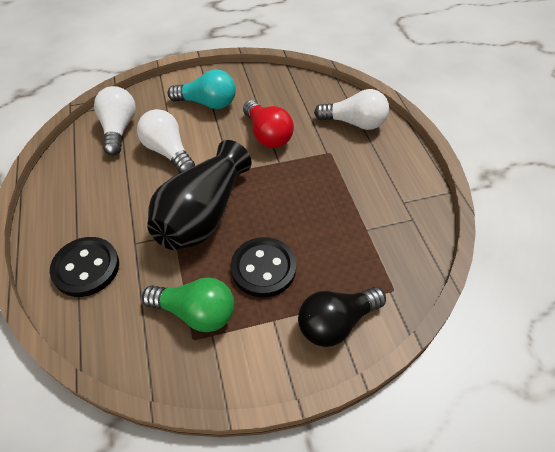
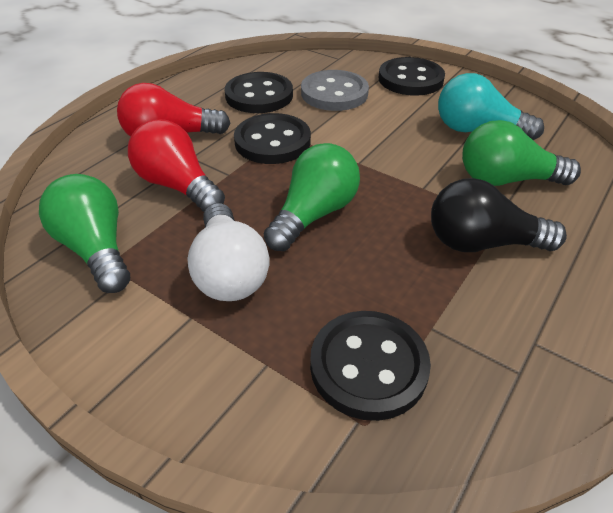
black button: [50,237,119,297] [231,237,296,297] = 2 -> [225,72,293,113] [234,113,311,164] [310,311,431,421] [379,57,445,96] = 4
black vase: [147,140,252,250] = 1 -> none = 0
green light bulb: [142,278,234,332] = 1 -> [39,174,130,293] [264,143,360,251] [462,120,581,186] = 3
grey button: none = 0 -> [301,70,369,111] = 1
red light bulb: [243,100,294,148] = 1 -> [117,83,231,137] [128,119,225,212] = 2
white light bulb: [94,86,136,156] [137,109,195,173] [314,89,389,130] = 3 -> [187,203,270,301] = 1

